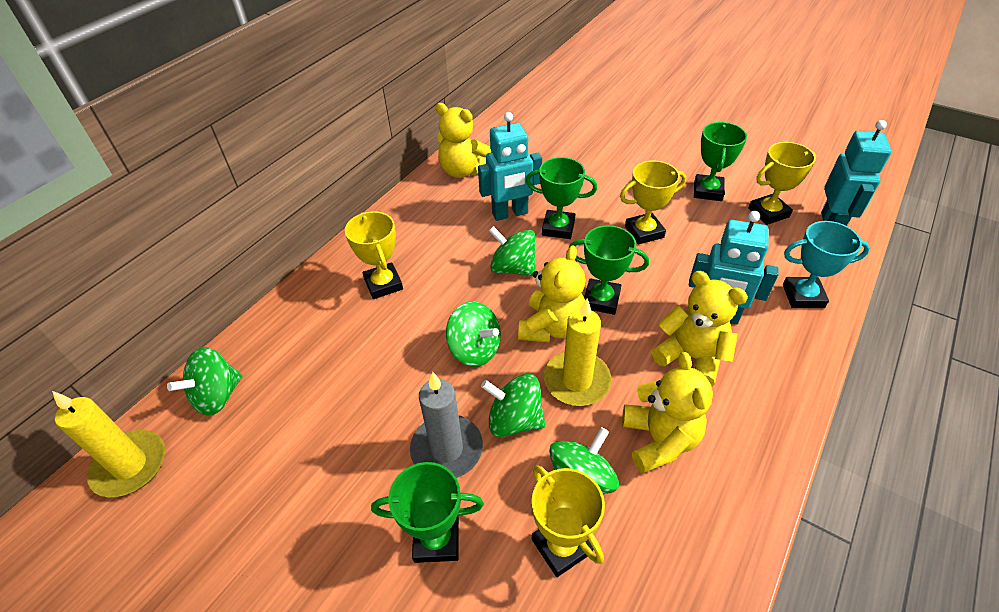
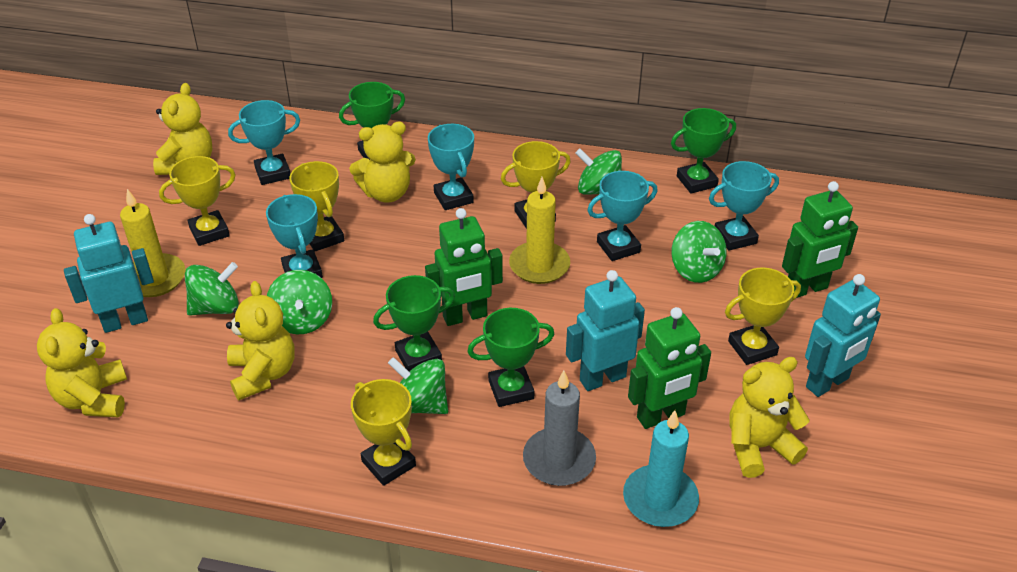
green robot: none = 0 -> [425,208,503,326] [628,307,711,429] [782,181,858,298] = 3
turquoise candle: none = 0 -> [623,410,699,527] = 1
turquoise trophy: [783,221,870,308] = 1 -> [228,100,300,185] [266,194,323,278] [428,124,474,210] [587,171,658,261] [709,161,779,250] = 5
yellow teddy bear: [435,103,491,178] [518,245,586,342] [622,352,713,474] [652,271,748,387] = 4 -> [37,308,127,417] [153,83,212,175] [226,281,295,400] [349,122,416,203] [730,357,810,478] = 5
yellow trophy: [345,211,403,299] [532,465,605,577] [620,161,686,244] [748,142,816,225] = 4 -> [159,156,236,246] [289,161,344,251] [351,379,416,486] [501,141,571,229] [725,268,801,365] = 5

